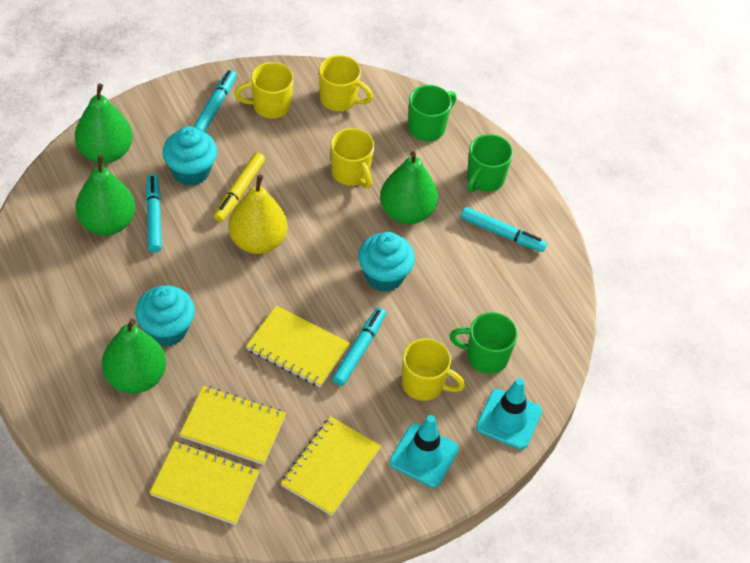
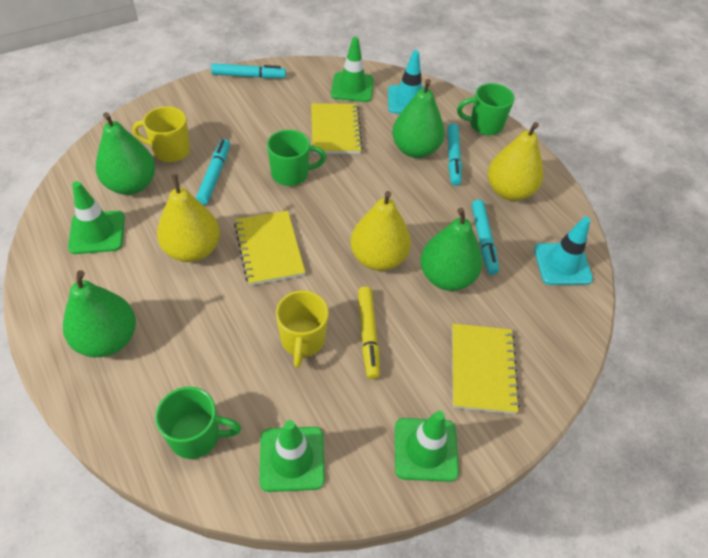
green traffic cone: none = 0 -> [68,181,125,254] [259,420,325,492] [331,37,374,102] [395,411,459,482] = 4
turquoise cupcake: [135,285,195,347] [163,126,217,186] [358,232,415,292] = 3 -> none = 0
yellow mug: [235,62,294,119] [319,55,373,111] [331,128,374,189] [402,338,465,401] = 4 -> [132,106,190,162] [276,291,329,368] = 2
yellow notebook: [150,441,259,525] [180,386,286,465] [246,305,350,387] [281,416,381,516] = 4 -> [234,211,305,286] [311,104,363,154] [452,324,520,414] = 3
yellow pear: [228,175,288,254] = 1 -> [157,174,220,262] [351,191,411,271] [488,122,543,201] = 3

